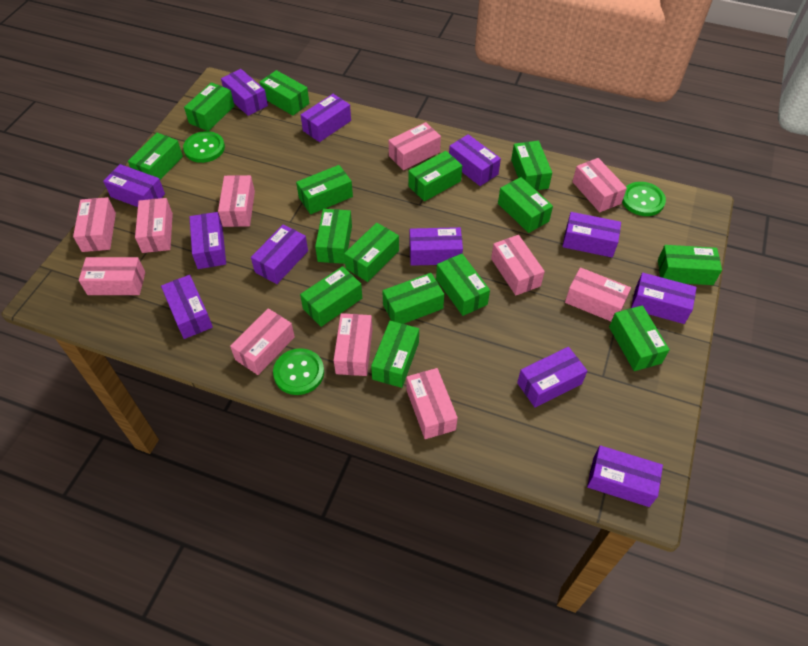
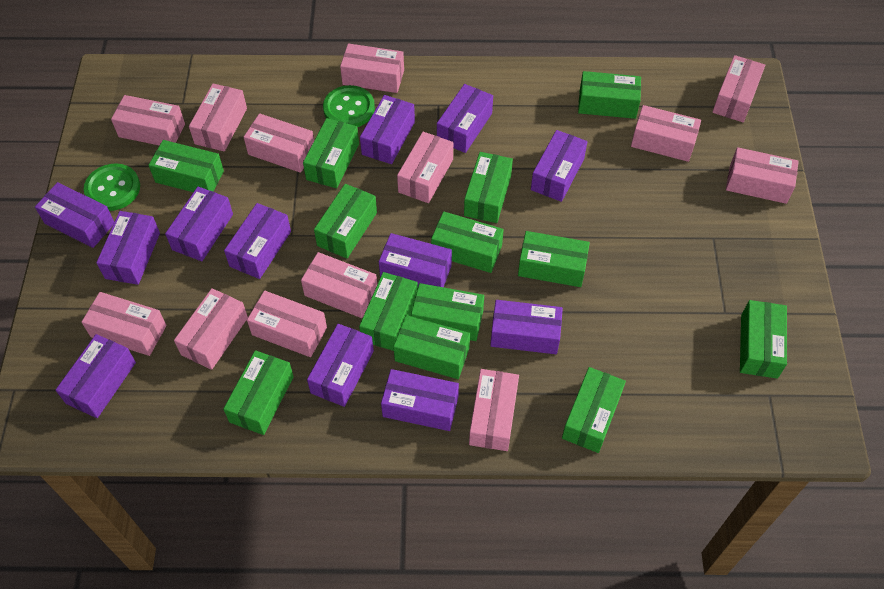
green box: [128,133,183,180] [184,82,234,131] [260,70,309,116] [296,165,353,214] [300,266,362,327] [315,209,352,264] [344,223,399,282] [371,321,419,388] [382,273,444,324] [409,151,462,201] [436,253,490,316] [498,177,553,233] [511,141,552,191] [609,305,670,371] [658,245,722,285] = 15 -> [148,140,224,192] [223,350,294,435] [303,118,359,188] [314,184,377,259] [359,272,418,351] [393,315,470,379] [411,283,484,341] [431,211,504,273] [464,152,513,223] [518,231,590,287] [562,367,626,453] [578,71,641,119] [740,300,787,379] = 13
green button: [183,131,225,163] [273,348,324,395] [622,182,666,216] = 3 -> [84,164,140,211] [323,85,375,127] = 2
pink box: [73,197,116,252] [79,257,145,295] [135,198,173,253] [218,175,255,227] [230,308,295,375] [334,313,373,376] [389,122,441,170] [406,368,458,439] [491,235,545,295] [565,267,631,321] [572,158,627,212] = 11 -> [81,292,167,356] [111,95,185,146] [174,288,248,370] [189,84,247,151] [244,113,314,173] [247,291,327,357] [301,252,377,318] [340,43,404,93] [397,132,453,203] [469,369,519,451] [631,105,701,162] [712,55,765,122] [726,147,799,204] = 13

